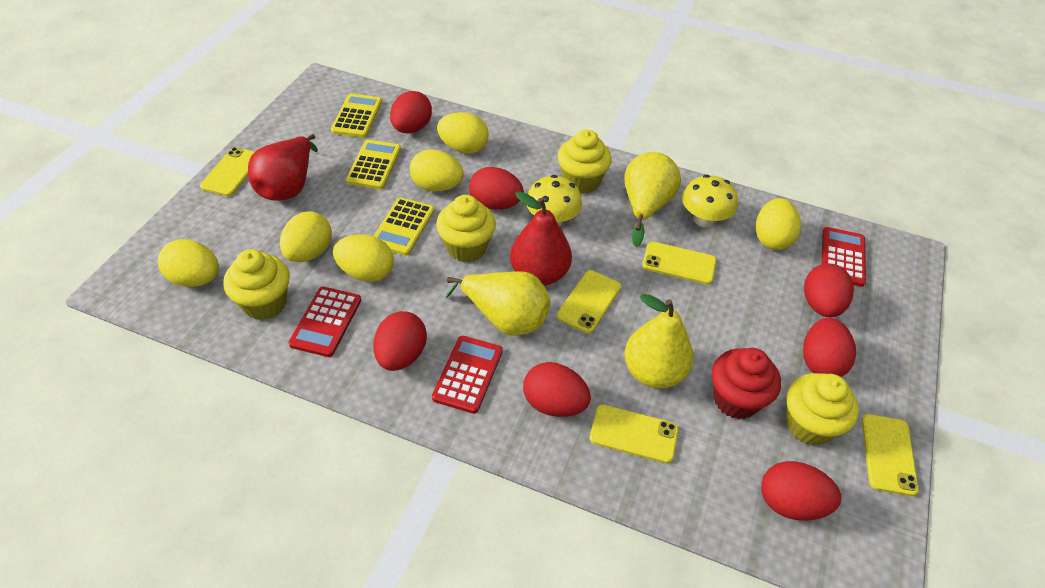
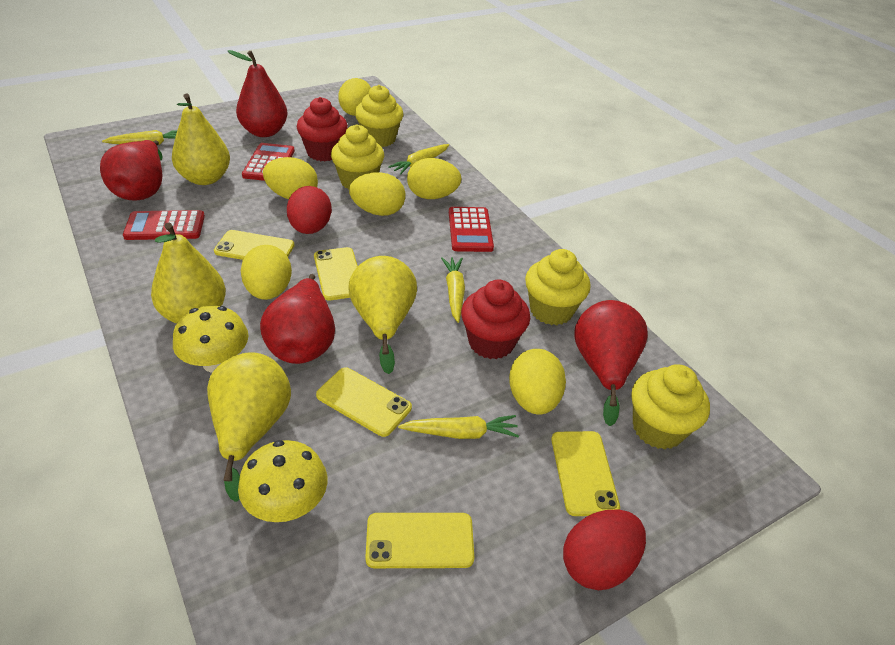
red cupcake: [712,348,781,419] = 1 -> [297,97,348,161] [461,280,530,359] = 2
red egg: [373,311,427,371] [390,91,432,133] [469,167,524,210] [523,362,591,417] [761,461,841,521] [803,318,856,377] [804,263,854,317] = 7 -> [287,186,332,234] [563,510,646,590] = 2
red pear: [248,134,318,201] [510,191,572,286] = 2 -> [100,140,163,201] [228,50,288,137] [260,274,335,364] [574,300,648,426] = 4
yellow calculator: [331,94,382,138] [346,140,401,189] [374,197,435,256] = 3 -> none = 0
yellow carrot: none = 0 -> [102,130,177,145] [388,144,449,175] [398,415,519,439] [441,257,465,323] = 4
yellow pear: [446,271,550,336] [624,152,681,247] [625,294,694,388] = 3 -> [151,223,226,324] [172,93,230,185] [207,352,291,502] [349,256,417,374] = 4

